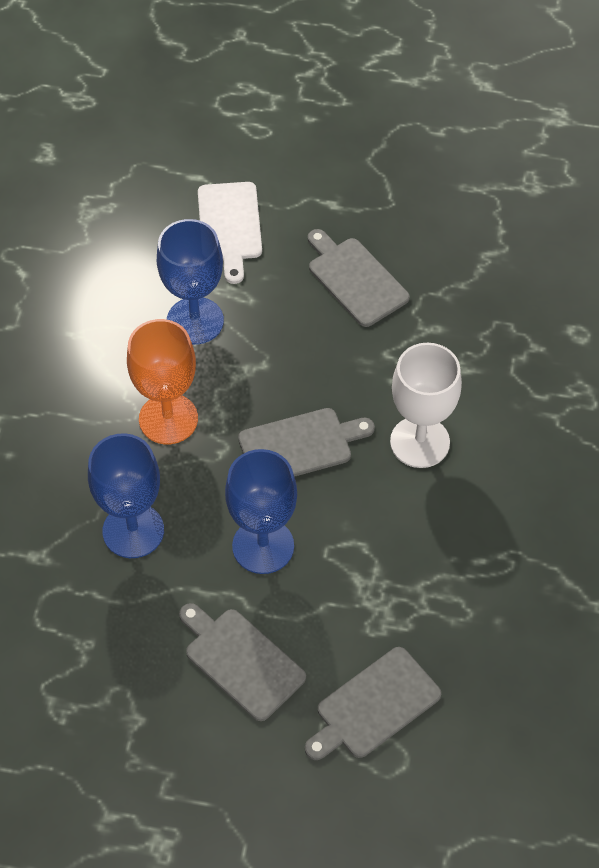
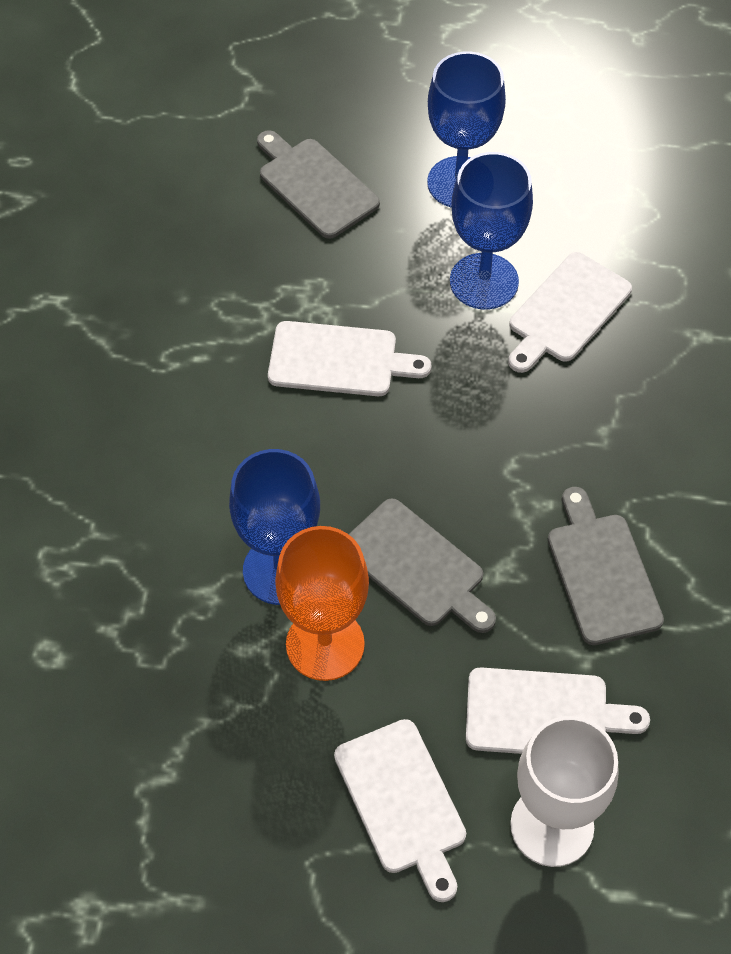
grey cutting board: [179,603,306,721] [238,408,375,477] [305,647,441,760] [308,229,410,327] = 4 -> [257,130,380,239] [349,498,496,633] [548,487,664,645] = 3
white cutting board: [198,182,262,284] = 1 -> [268,321,432,396] [334,719,466,902] [466,667,650,754] [508,252,632,373] = 4

